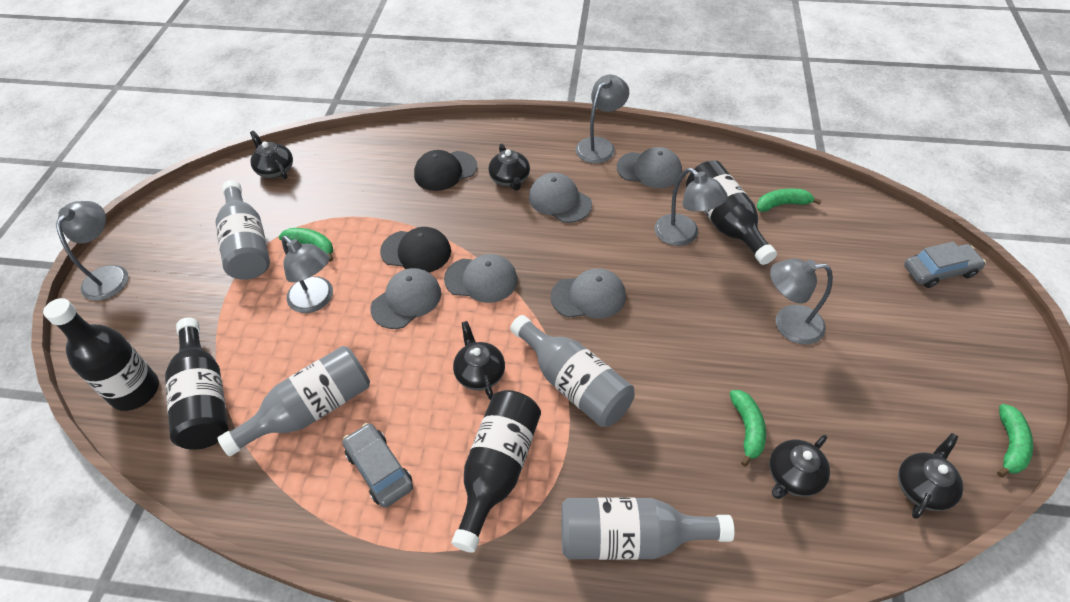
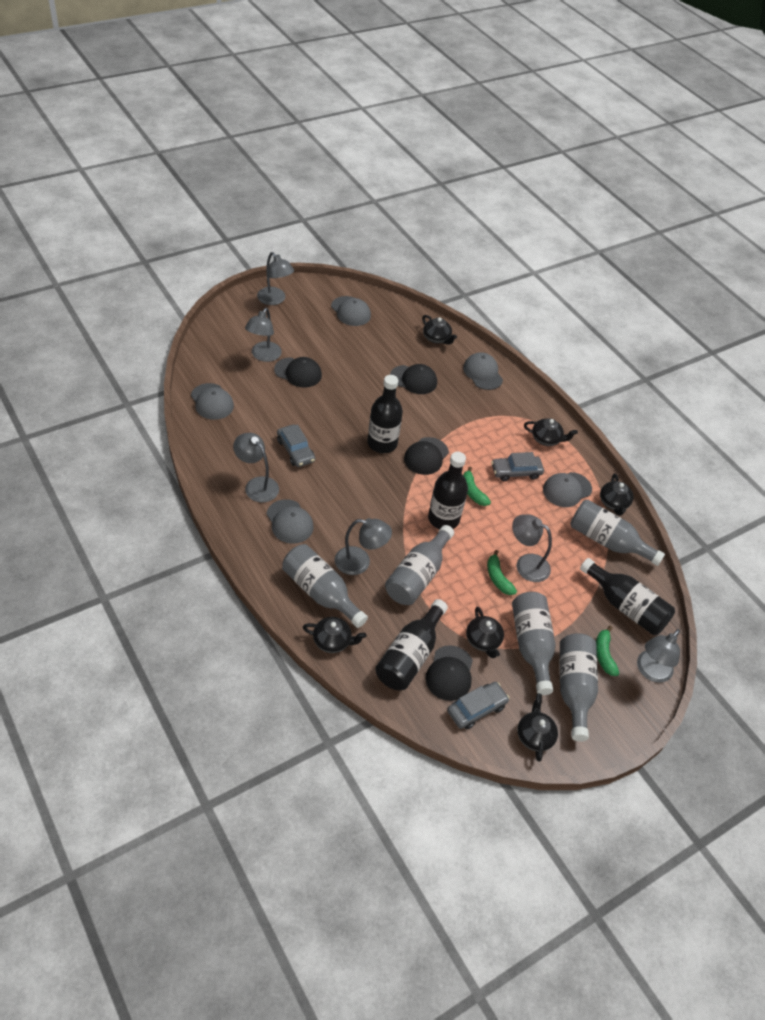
black cap: [380,227,451,272] [414,150,477,191] = 2 -> [274,357,322,388] [390,364,437,394] [404,437,449,475] [426,645,473,701] = 4
black teapot: [250,131,293,179] [453,321,505,400] [488,144,530,191] [769,435,830,499] [898,433,963,519] = 5 -> [303,617,366,653] [422,315,457,344] [466,607,504,658] [517,694,558,762] [524,418,578,446] [600,473,633,516] = 6
green banana: [279,228,333,262] [729,390,766,467] [757,188,822,212] [997,404,1033,477] = 4 -> [463,467,491,506] [487,550,517,595] [596,626,619,676] = 3
grey bottle: [215,180,270,280] [217,346,370,457] [510,315,635,427] [561,497,735,560] = 4 -> [282,544,368,628] [385,525,454,605] [512,592,555,695] [560,633,598,742] [570,500,665,566] = 5
grey car: [342,423,413,508] [904,242,986,288] = 2 -> [277,424,315,467] [447,682,509,729] [491,452,544,481] = 3
grey lamp: [56,201,128,301] [282,236,333,313] [576,75,629,164] [654,168,728,246] [770,259,833,345] = 5 -> [233,433,279,502] [245,308,282,362] [257,252,294,305] [335,518,392,575] [512,515,552,582] [637,629,680,683] = 6

